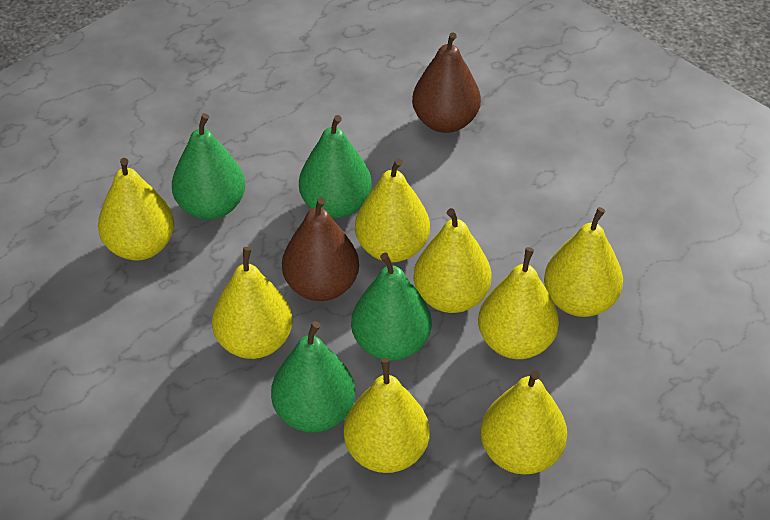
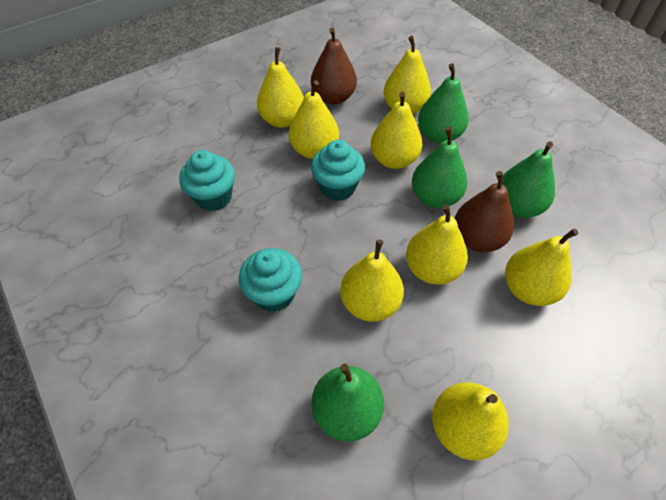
turquoise cupcake: none = 0 -> [179,150,235,211] [239,248,302,312] [311,140,365,201] = 3

